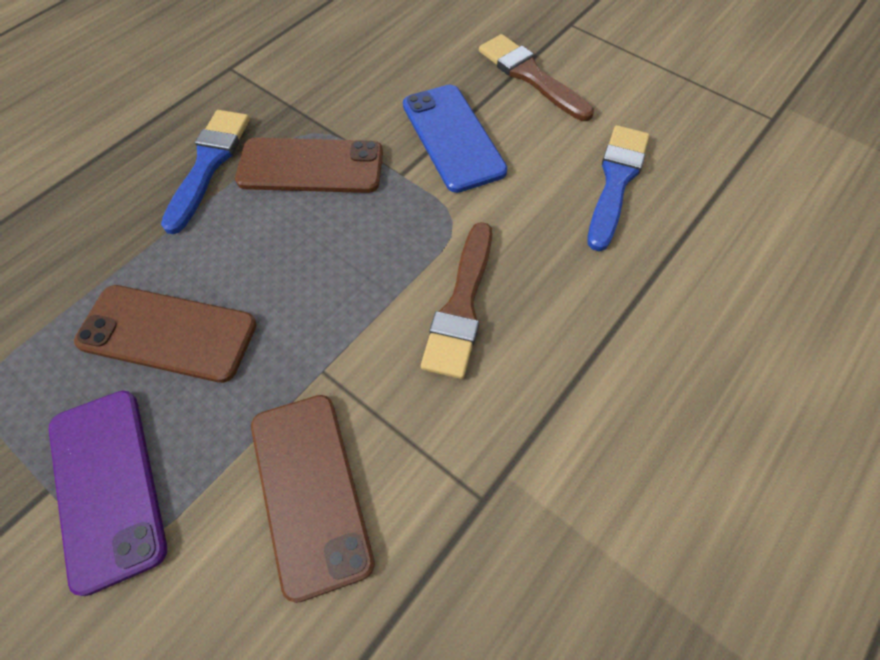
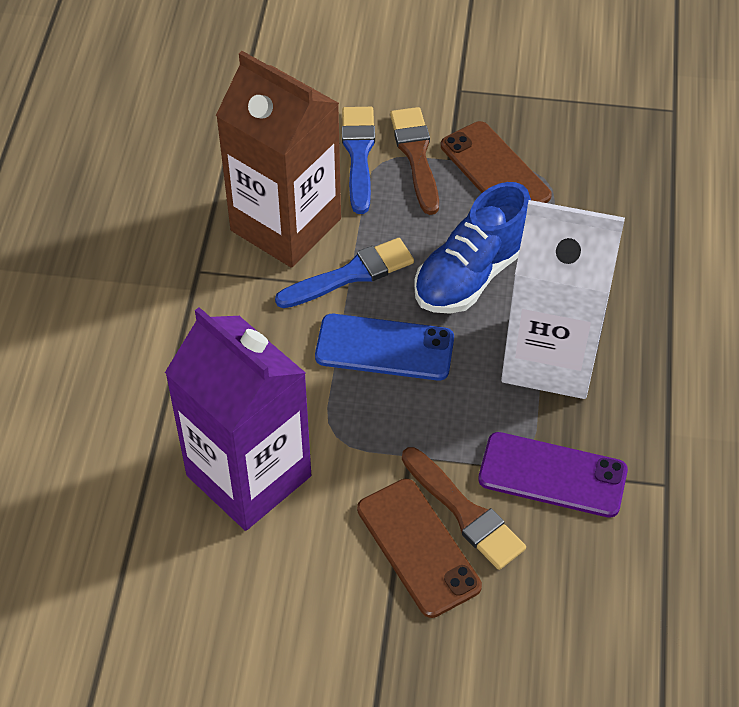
blue shoe: none = 0 -> [414,182,531,314] = 1
brown carton: none = 0 -> [216,51,341,268] = 1
brown phone: [74,285,257,383] [235,138,383,193] [251,395,375,603] = 3 -> [357,479,482,618] [441,121,552,203] = 2
purple carton: none = 0 -> [165,307,311,531] = 1
white carton: none = 0 -> [501,200,625,399] = 1

